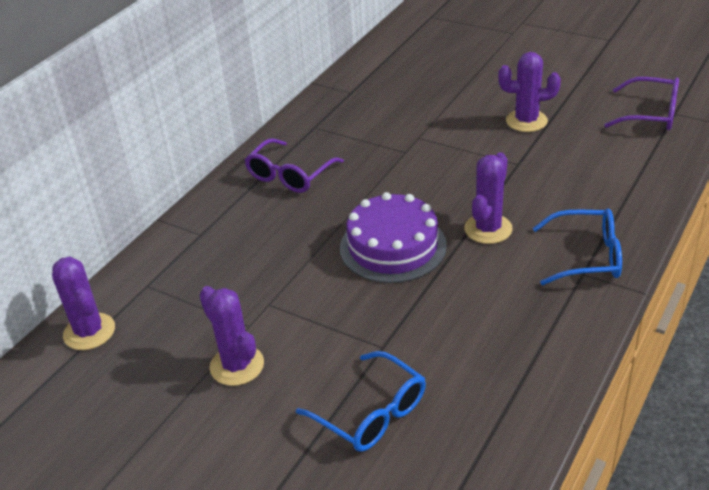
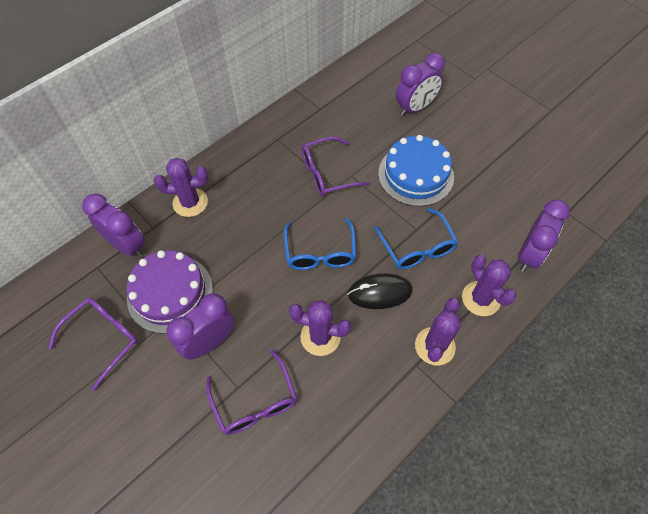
black mouse: none = 0 -> [348,273,412,309] = 1
blue cake: none = 0 -> [378,135,454,207] = 1
purple clock: none = 0 -> [82,194,145,258] [166,293,235,360] [396,53,445,116] [518,200,570,272] = 4
purple glasses: [245,138,344,193] [604,77,679,130] = 2 -> [48,297,138,391] [206,350,297,435] [302,136,370,196] = 3

